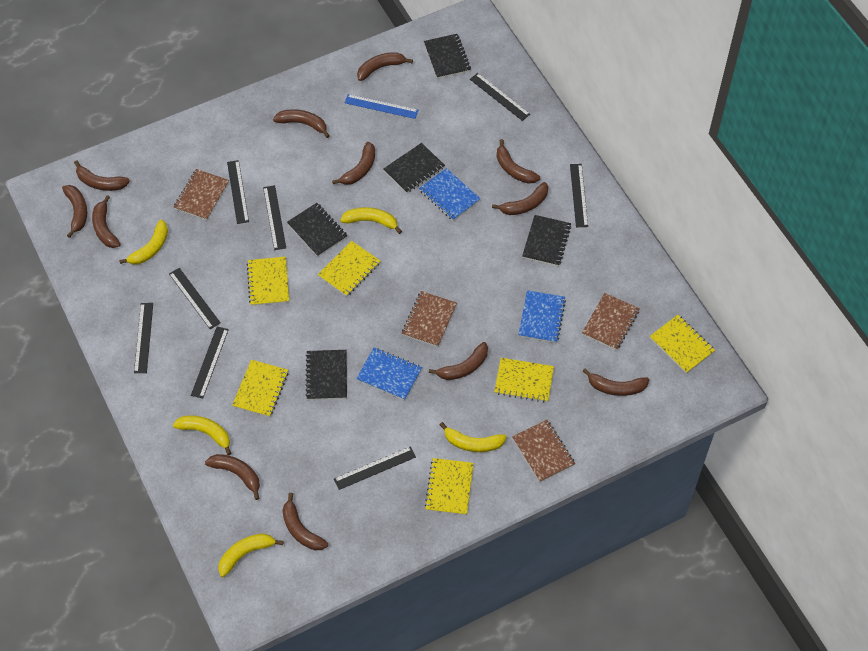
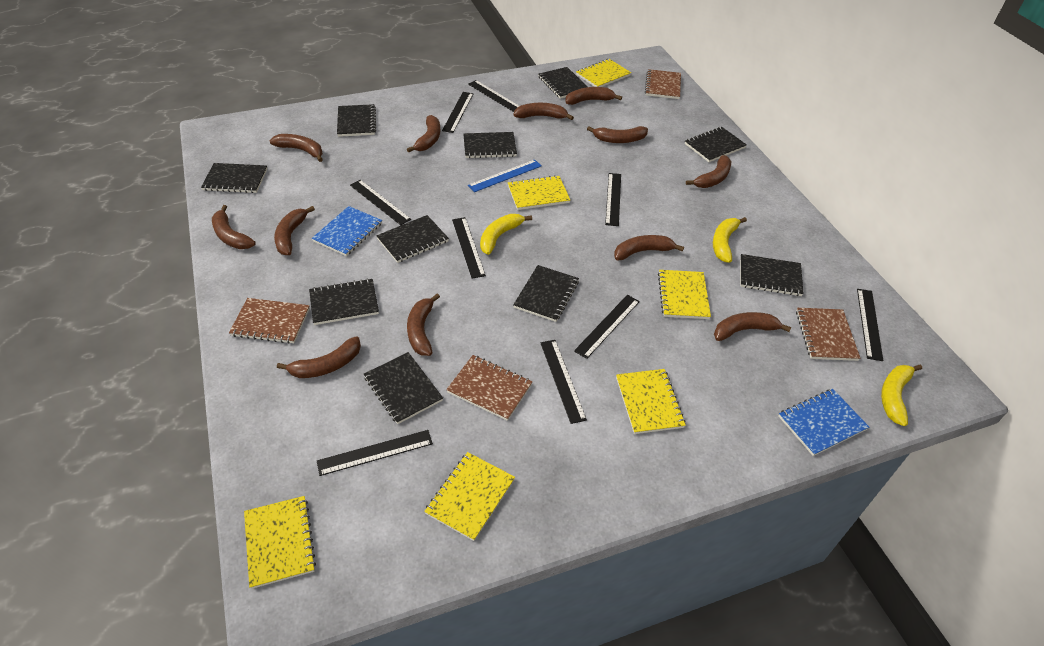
black notebook: [287,203,348,257] [305,350,347,400] [383,143,445,193] [424,34,471,79] [522,215,571,266] = 5 -> [201,163,267,193] [309,278,379,325] [337,104,376,137] [364,352,443,424] [376,215,449,263] [463,132,517,158] [513,265,579,322] [538,67,588,99] [685,127,747,162] [740,254,804,296] = 10
black ruler: [134,303,153,373] [169,268,221,329] [191,327,229,398] [227,160,249,224] [263,185,286,250] [334,446,416,490] [470,73,530,121] [570,164,588,227] = 8 -> [317,430,433,476] [350,180,411,225] [442,92,473,133] [452,217,486,278] [468,80,519,112] [540,340,587,424] [574,295,640,359] [605,173,621,226] [857,289,883,361] = 9
blue notebook: [356,348,422,400] [419,168,480,221] [518,290,566,343] = 3 -> [312,206,382,256] [778,389,869,456] = 2
yellow banana: [119,220,168,265] [173,415,231,455] [218,533,284,577] [340,207,402,234] [440,422,507,452] = 5 -> [480,214,532,255] [713,217,747,263] [881,365,922,426] = 3

